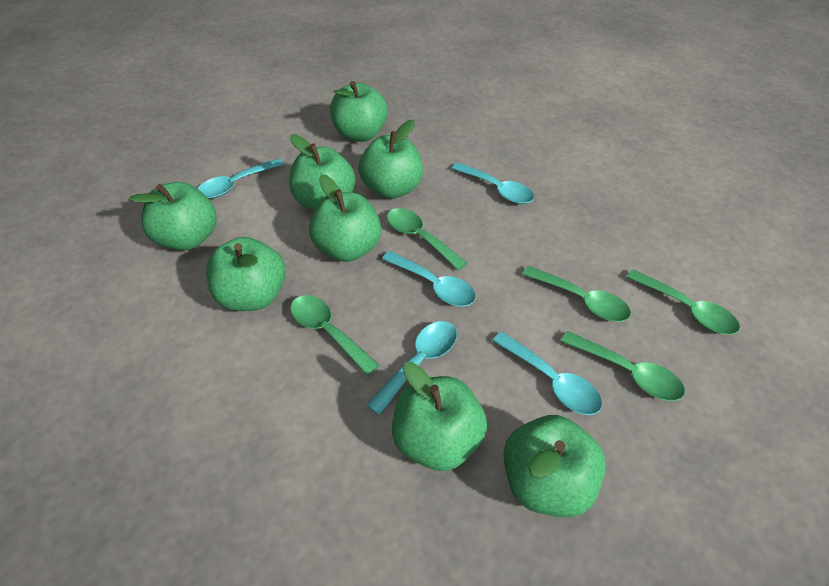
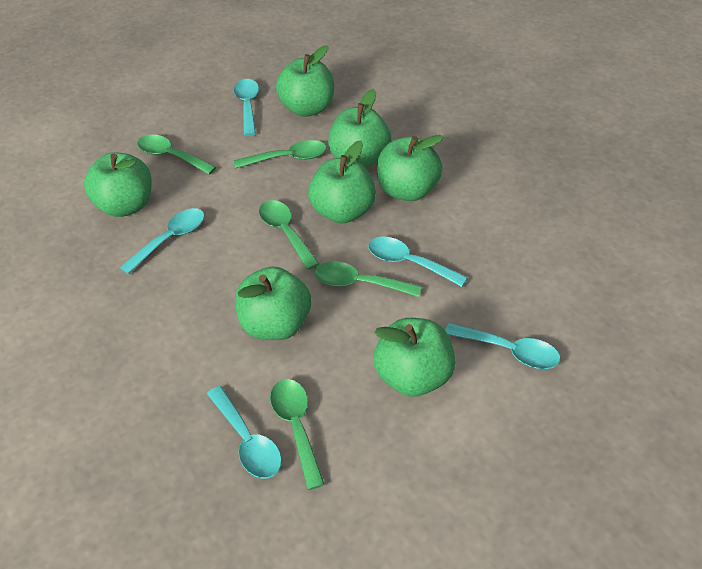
green apple: [129,182,217,250] [206,237,286,311] [289,134,356,210] [309,174,381,262] [330,81,388,142] [359,120,423,199] [392,362,487,471] [503,415,606,518] = 8 -> [84,152,152,217] [235,266,311,340] [276,45,334,117] [308,140,376,224] [328,89,391,168] [373,318,456,397] [377,135,443,201] = 7

